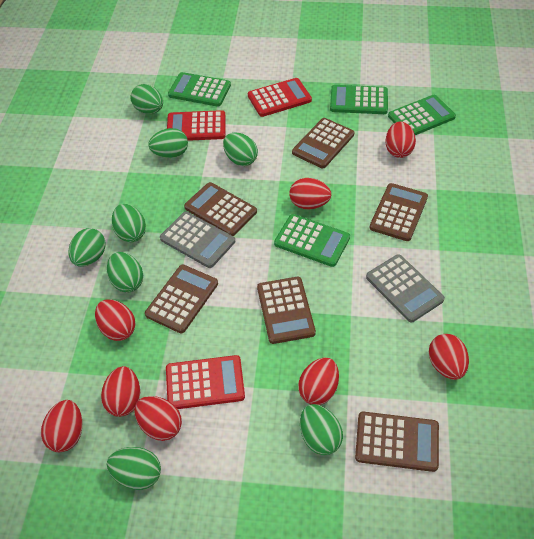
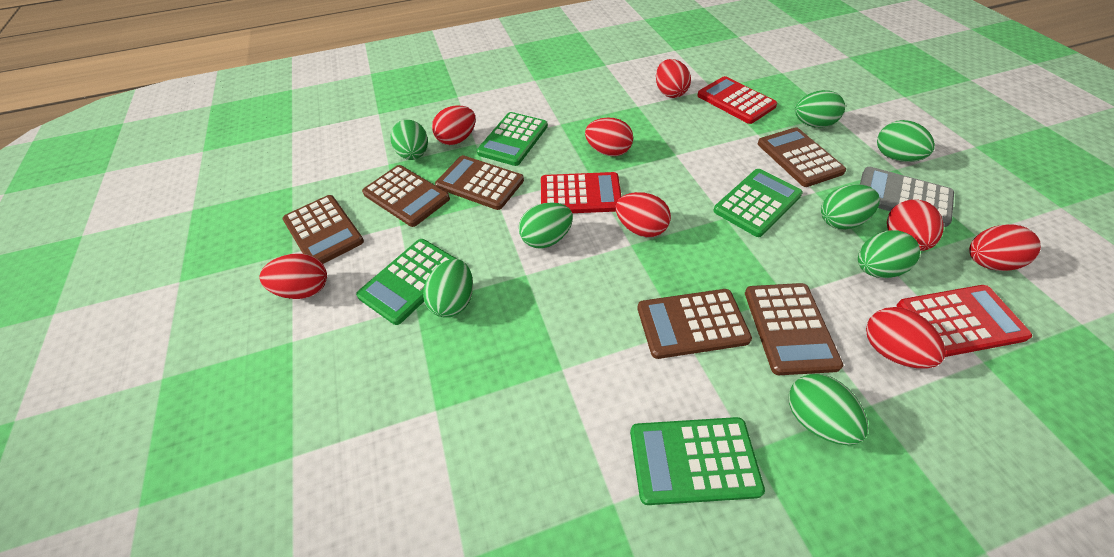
grey calculator: [160,212,235,268] [366,254,445,322] = 2 -> [860,167,954,227] = 1

